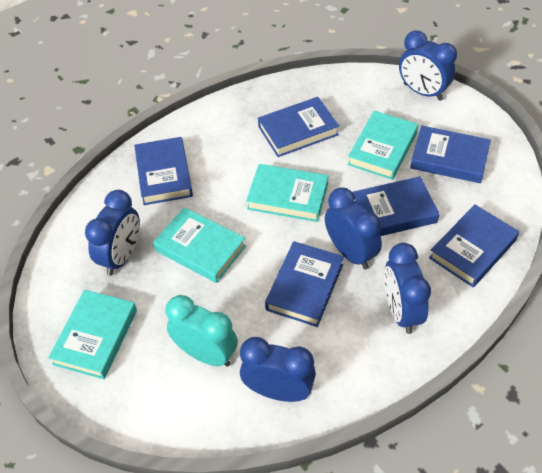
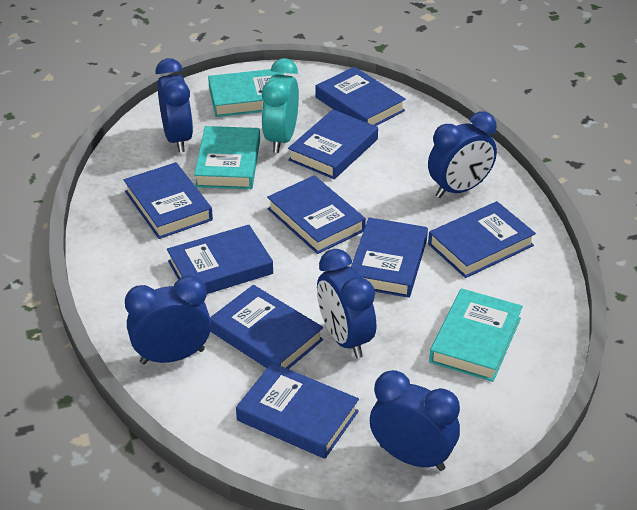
blue book: [134,137,193,205] [258,97,339,157] [265,241,344,327] [353,176,439,236] [410,126,491,183] [429,204,519,287] = 6 -> [124,162,213,239] [167,225,273,294] [210,285,323,369] [236,363,359,459] [267,175,366,254] [288,109,378,179] [316,67,406,126] [351,217,428,298] [428,201,536,278] = 9
turquoise book: [48,290,137,379] [153,207,246,283] [246,164,328,222] [348,111,418,180] = 4 -> [194,126,260,189] [208,69,284,117] [429,288,523,382] = 3

